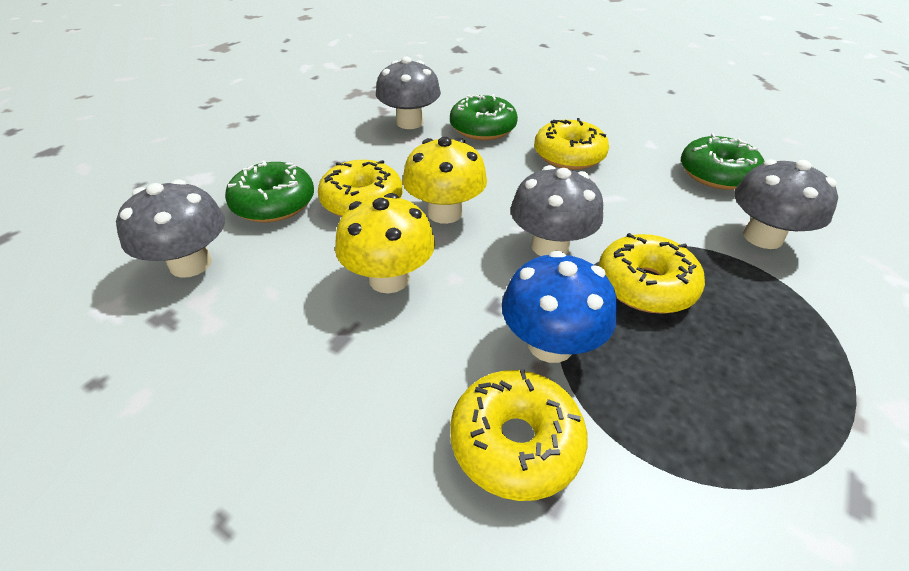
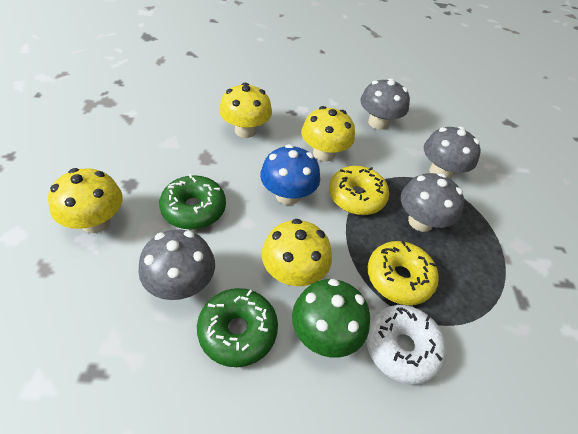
green donut: [225,161,314,223] [450,94,518,140] [681,134,764,190] = 3 -> [159,174,226,230] [197,288,278,367] = 2
green mushroom: none = 0 -> [292,279,370,358] = 1
white donut: none = 0 -> [366,305,447,384] = 1
yellow donut: [318,160,403,217] [450,369,588,501] [534,118,609,170] [599,233,705,314] = 4 -> [329,166,389,215] [368,240,439,305] = 2
yellow mushroom: [335,193,435,293] [403,137,487,224] = 2 -> [48,168,123,233] [219,83,272,138] [262,219,332,286] [301,106,355,162] = 4

